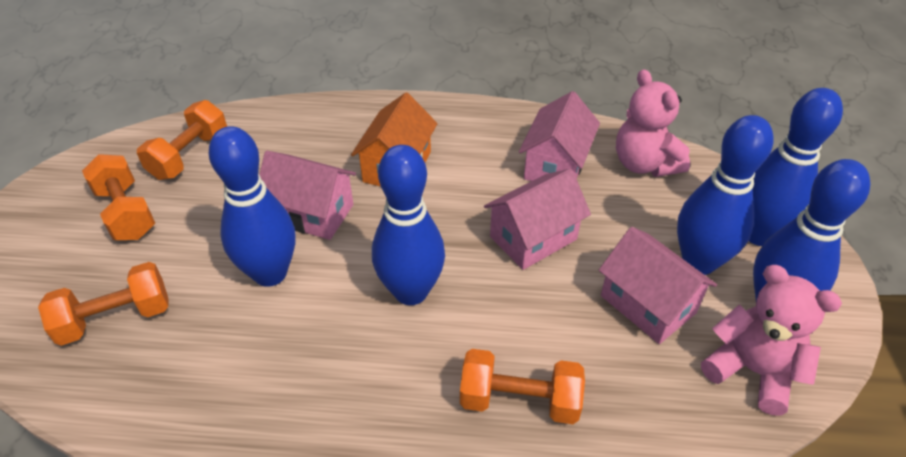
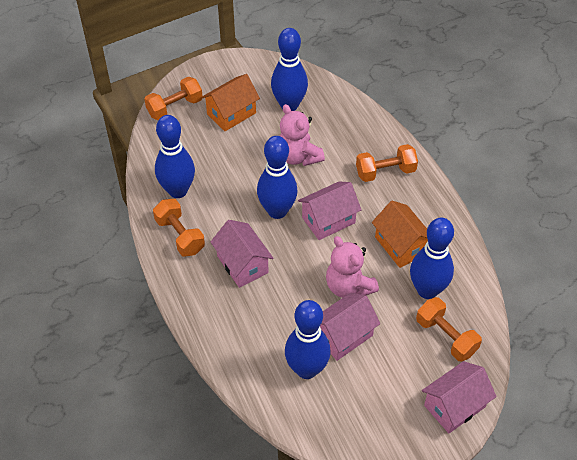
orange house: [351,93,438,187] = 1 -> [201,74,260,131] [372,201,428,268] = 2

